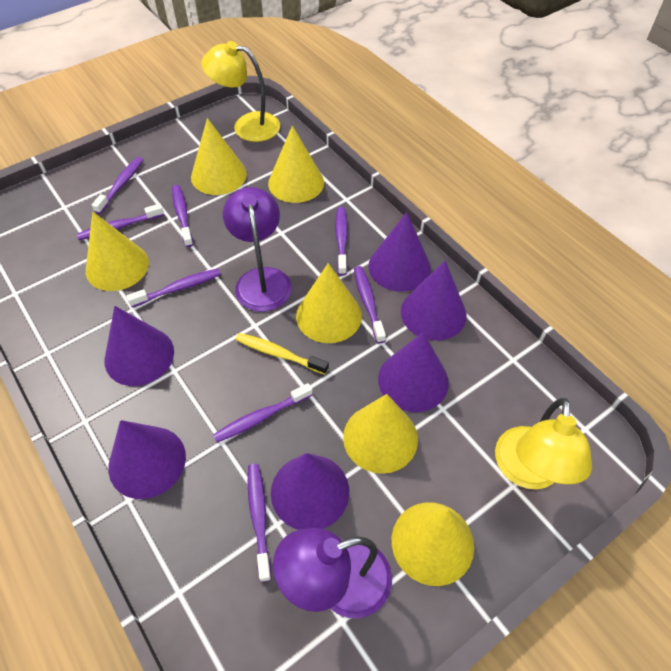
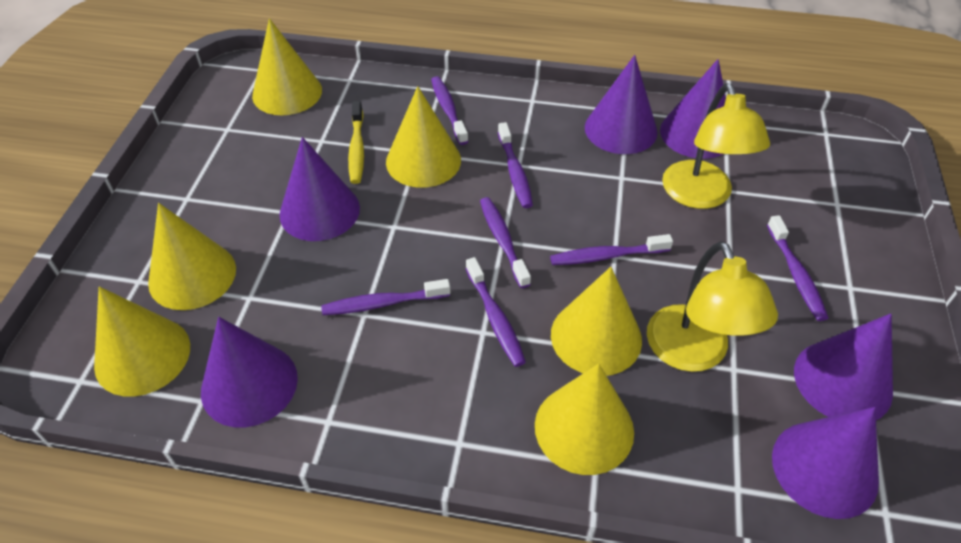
purple lamp: [223,187,292,312] [273,528,392,619] = 2 -> none = 0
purple toothbrush: [77,204,164,240] [92,157,143,214] [126,268,221,307] [172,185,193,247] [213,383,313,443] [248,464,271,582] [335,207,348,276] [354,266,386,343] = 8 -> [321,279,450,315] [431,76,469,145] [466,257,526,367] [480,197,531,288] [498,122,533,208] [550,234,673,265] [767,215,828,321] = 7

